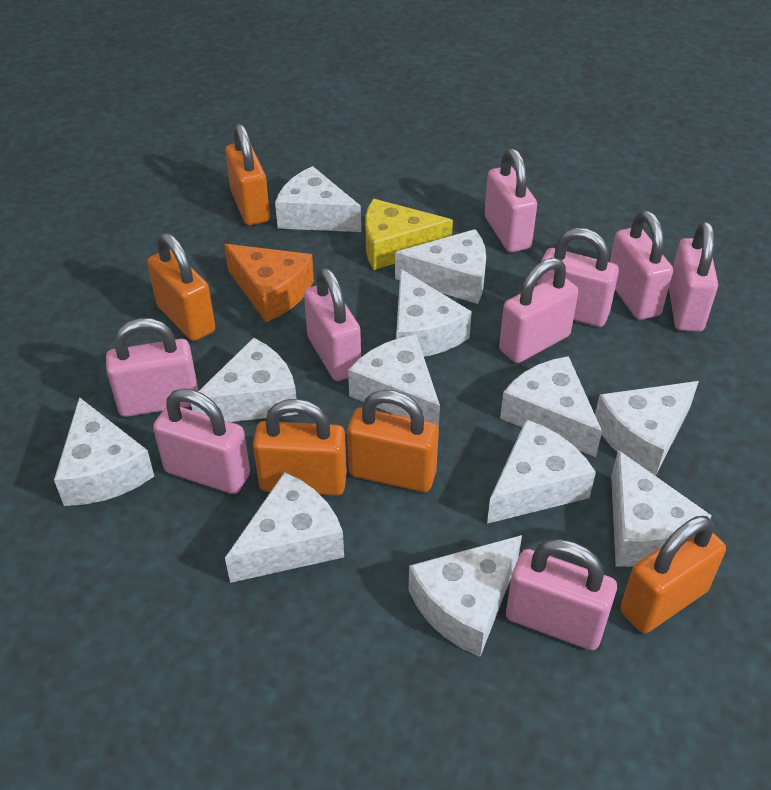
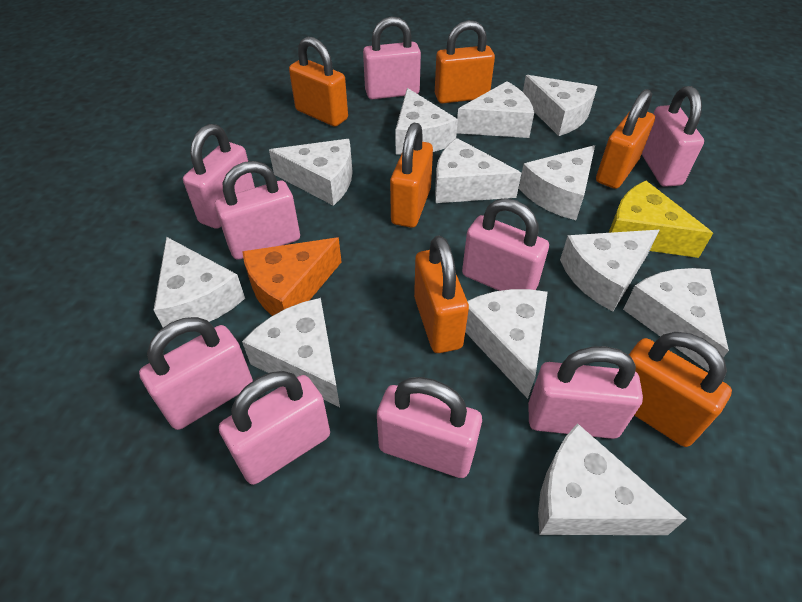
orange padlock: [147,233,215,341] [225,124,270,225] [253,399,347,496] [347,390,439,492] [620,516,726,634] = 5 -> [289,37,348,127] [390,123,433,228] [414,235,469,353] [435,20,495,104] [596,89,655,189] [629,332,732,447] = 6

